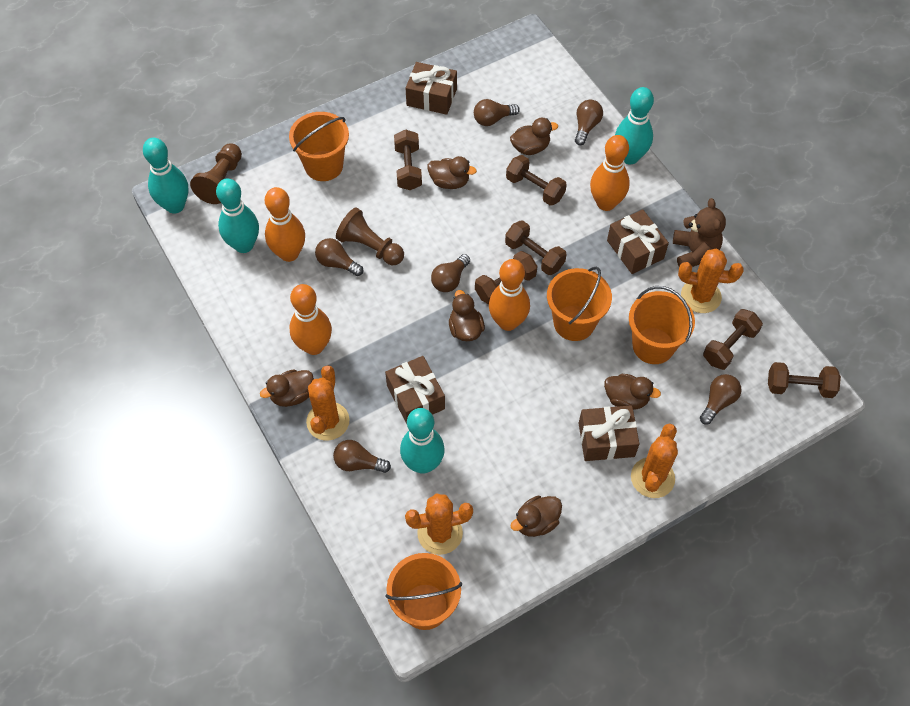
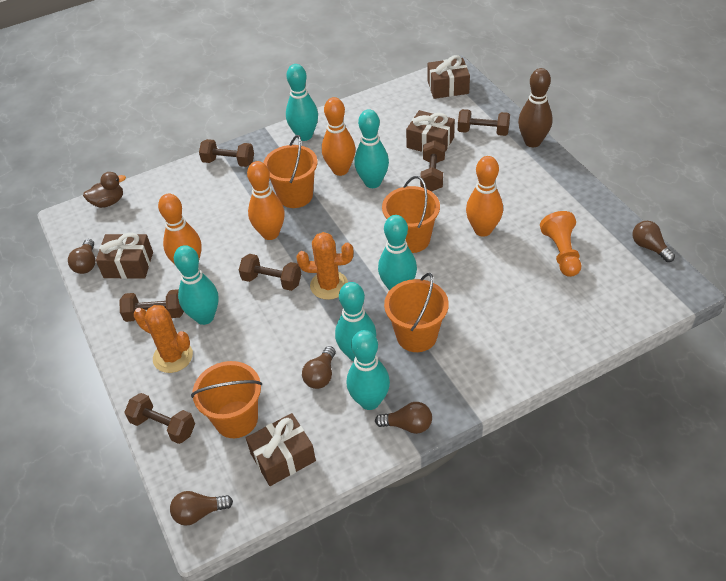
brown bowling pin: none = 0 -> [518,68,552,147] = 1
brown duck: [260,369,314,407] [427,156,477,189] [449,290,485,341] [510,118,558,155] [510,496,562,537] [604,374,661,410] = 6 -> [83,172,126,208] = 1
brown light bulb: [315,238,363,276] [333,440,391,473] [431,254,470,292] [474,99,520,126] [575,100,603,145] [700,374,741,425] = 6 -> [68,239,95,274] [170,491,233,526] [302,346,336,389] [375,402,432,434] [632,221,675,262] = 5
brown pawn: [190,143,242,204] [336,208,404,265] = 2 -> none = 0
brown teddy bear: [673,198,726,267] = 1 -> none = 0
orange cactus: [306,365,350,441] [405,493,473,555] [631,423,678,498] [678,249,744,313] = 4 -> [134,305,193,373] [297,232,353,300] = 2
orange pawn: none = 0 -> [540,211,581,277] = 1
turquoise bowling pin: [143,138,188,214] [216,179,259,253] [400,408,445,474] [615,87,654,164] = 4 -> [174,245,219,325] [286,64,318,141] [335,282,377,362] [347,330,390,410] [354,109,389,188] [378,215,417,291] = 6

